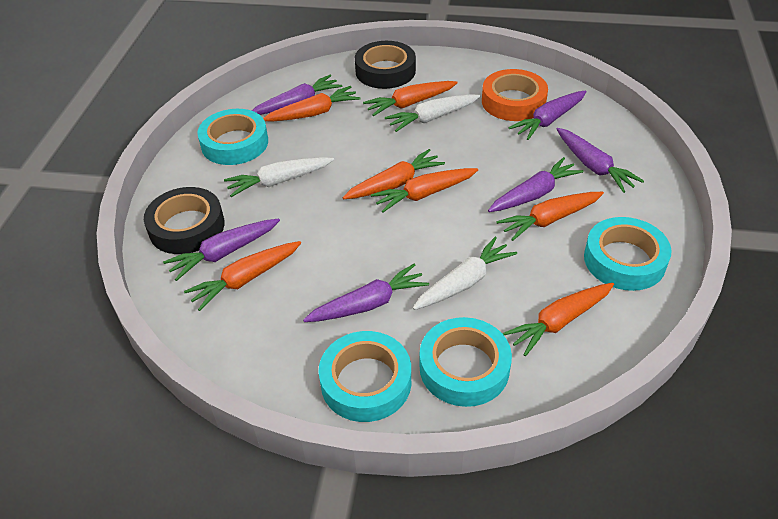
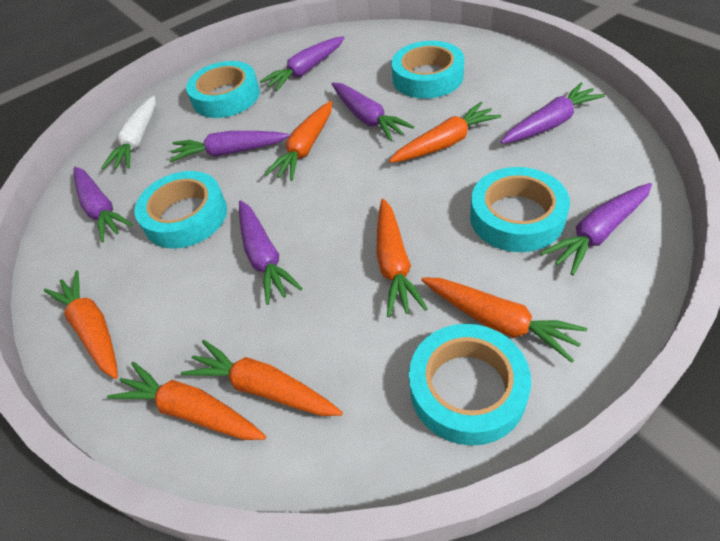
black tape: [144,187,225,254] [355,41,416,89] = 2 -> none = 0
orange tape: [482,69,548,121] = 1 -> none = 0
purple carrot: [163,219,280,281] [252,75,342,115] [303,264,429,322] [488,157,584,212] [509,90,587,140] [556,128,644,193] = 6 -> [73,167,133,242] [169,131,290,162] [239,200,303,305] [260,36,344,91] [332,83,414,141] [501,83,605,144] [540,183,652,275] = 7
turquoise tape: [197,109,268,165] [319,331,411,422] [420,317,512,407] [584,217,672,291] = 4 -> [135,171,227,249] [186,61,260,118] [391,41,464,99] [409,324,531,446] [470,167,570,252] = 5
white carrot: [224,157,334,197] [385,94,480,132] [413,237,517,310] = 3 -> [101,96,156,169] = 1

